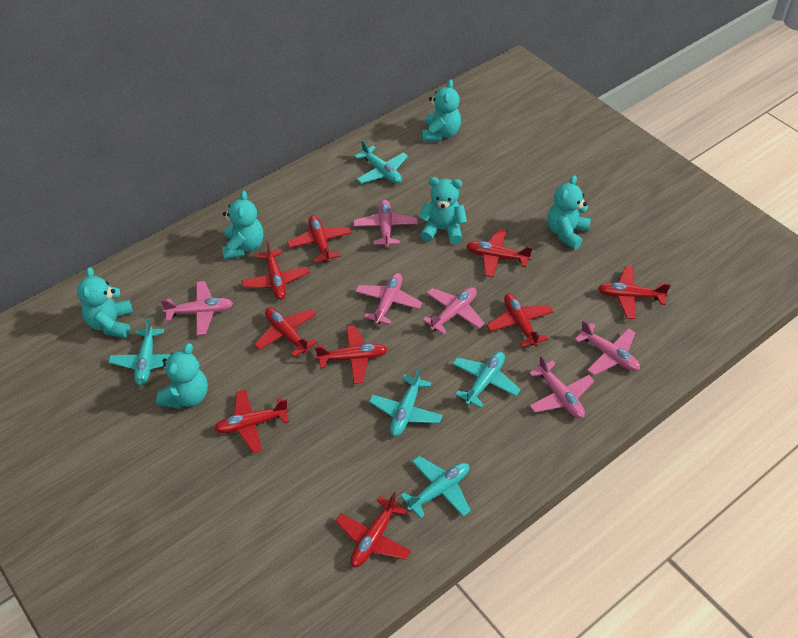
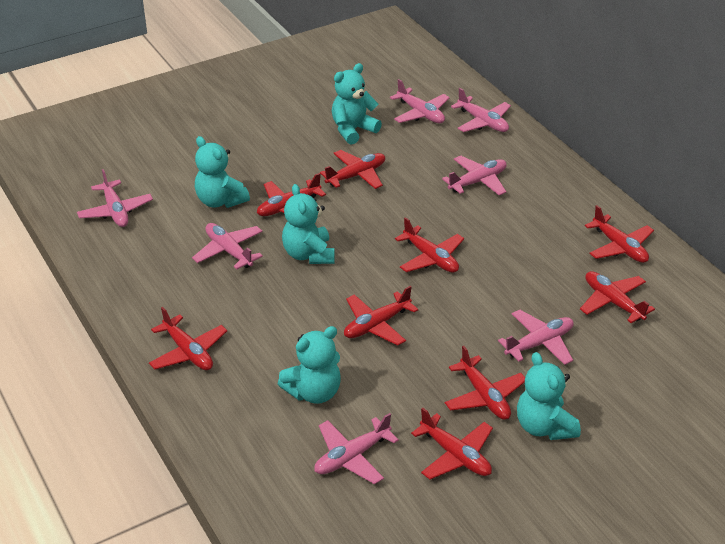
pink plane: [160,281,233,335] [353,199,418,248] [355,273,422,325] [422,287,485,335] [529,355,594,419] [575,320,640,376] = 6 -> [77,169,153,227] [192,223,263,270] [314,413,399,484] [390,79,450,123] [442,156,507,196] [451,88,511,132] [498,310,574,365] = 7
turquoise plane: [108,318,171,386] [354,140,408,184] [369,367,443,437] [400,456,471,518] [452,352,521,408] = 5 -> none = 0
turquoise teddy bear: [77,267,133,338] [156,343,208,409] [222,190,263,260] [419,177,467,244] [422,79,461,142] [548,175,591,249] = 6 -> [195,136,250,208] [278,326,341,404] [282,184,335,264] [332,63,382,145] [517,352,581,440] = 5

